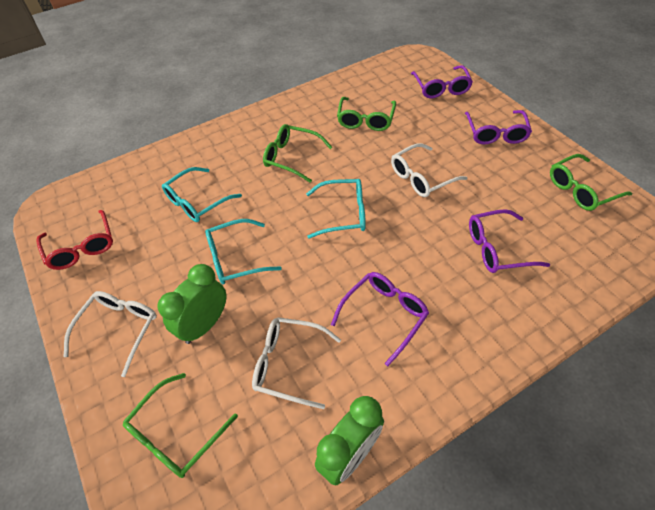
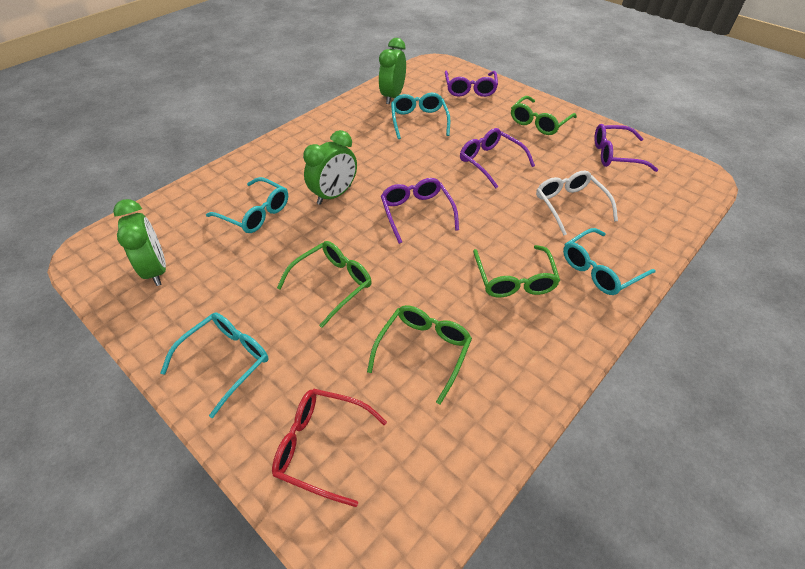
green clock: [158,264,226,344] [315,396,384,486] = 2 -> [113,199,166,286] [303,130,357,205] [379,38,406,104] = 3
turquoise glasses: [162,167,242,222] [205,219,282,284] [306,179,366,239] = 3 -> [160,313,268,418] [206,177,288,233] [391,93,451,139] [563,228,656,295] = 4
white glasses: [64,291,157,377] [252,317,341,409] [391,143,467,197] = 3 -> [536,170,618,235] = 1

